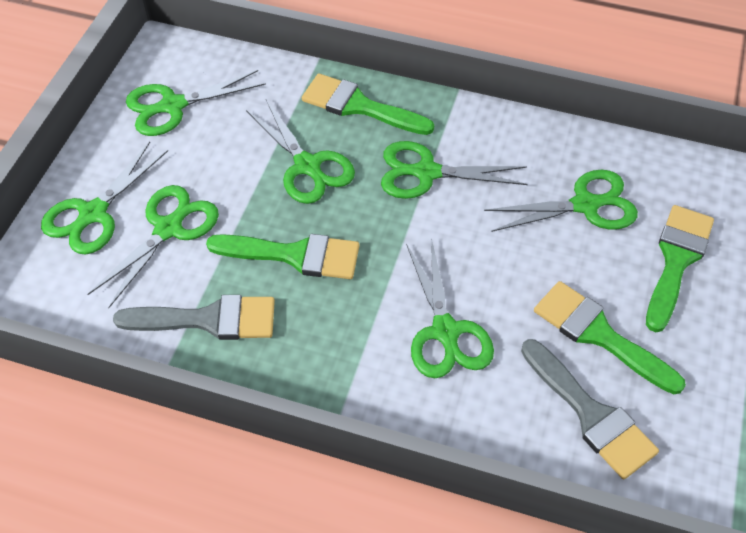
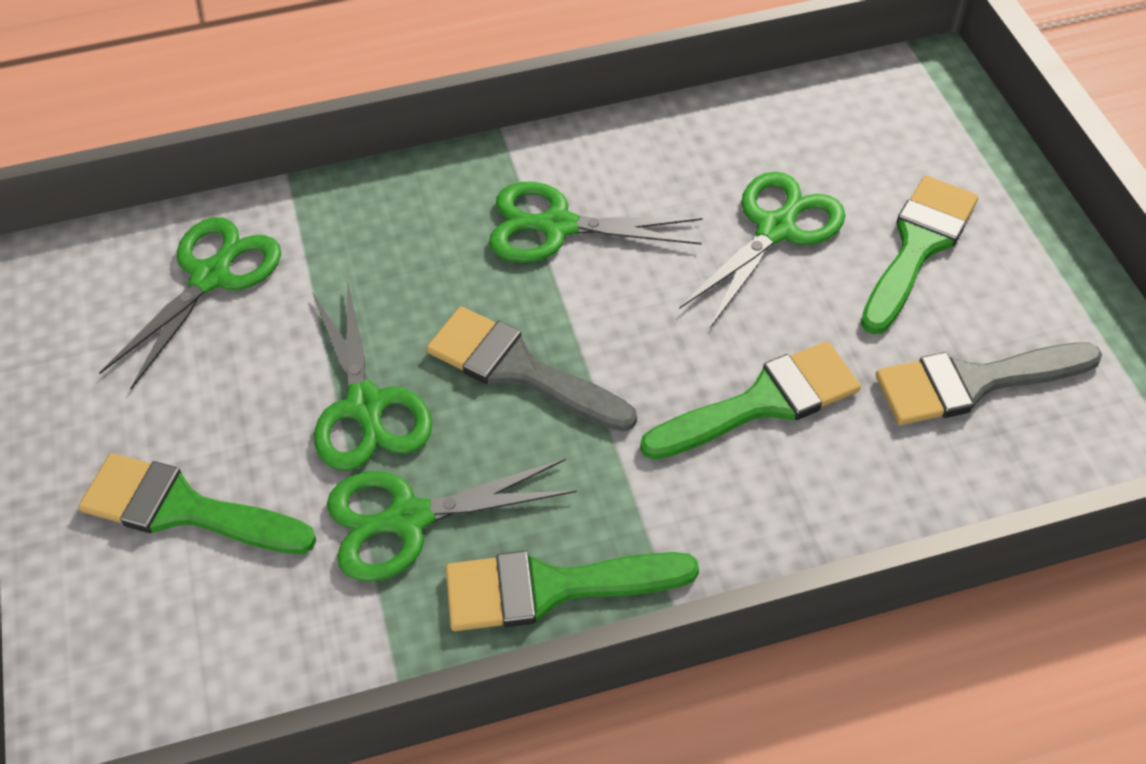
green scissors: [41,142,168,255] [87,185,219,308] [126,70,266,136] [246,100,355,204] [381,141,528,199] [406,238,494,378] [484,170,638,232] = 7 -> [99,217,281,390] [312,281,432,471] [327,459,577,582] [489,182,703,263] [679,172,845,328] = 5

